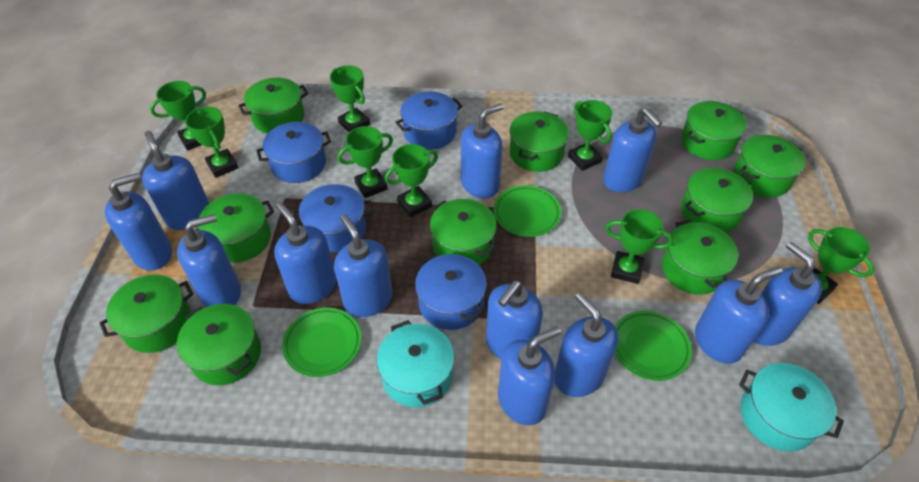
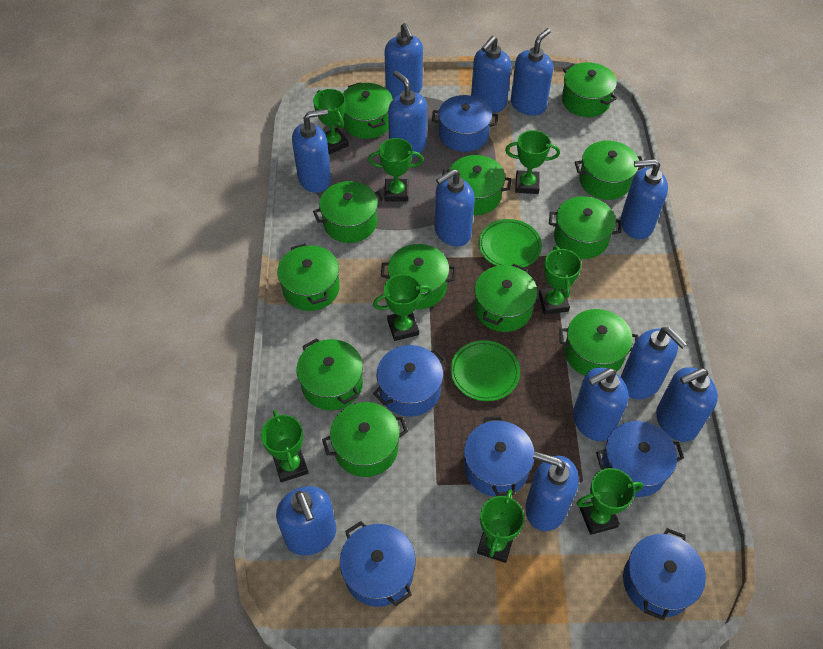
blue pot: [256,122,331,183] [292,184,373,252] [395,91,462,150] [415,254,487,330] = 4 -> [340,521,416,607] [373,345,446,417] [432,95,498,152] [464,416,534,497] [596,421,684,497] [623,528,706,620] = 6
green plate: [282,308,361,377] [494,185,561,237] [615,311,692,381] = 3 -> [451,340,520,401] [479,219,542,267] = 2
green pot: [99,275,193,353] [177,304,261,385] [196,193,274,262] [238,78,308,134] [430,199,497,265] [509,111,569,172] [662,220,738,295] [681,101,747,160] [681,168,753,233] [734,135,805,198] = 10 -> [277,243,340,311] [296,338,363,410] [313,181,384,243] [322,402,408,477] [343,82,393,139] [381,244,456,309] [442,155,512,215] [474,264,537,332] [549,196,622,259] [559,309,638,376] [562,62,617,117] [575,141,645,200] = 12
turquoise pot: [377,320,455,408] [739,363,844,452] = 2 -> none = 0

